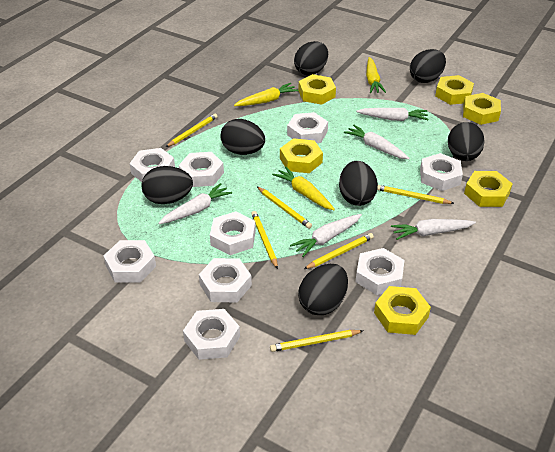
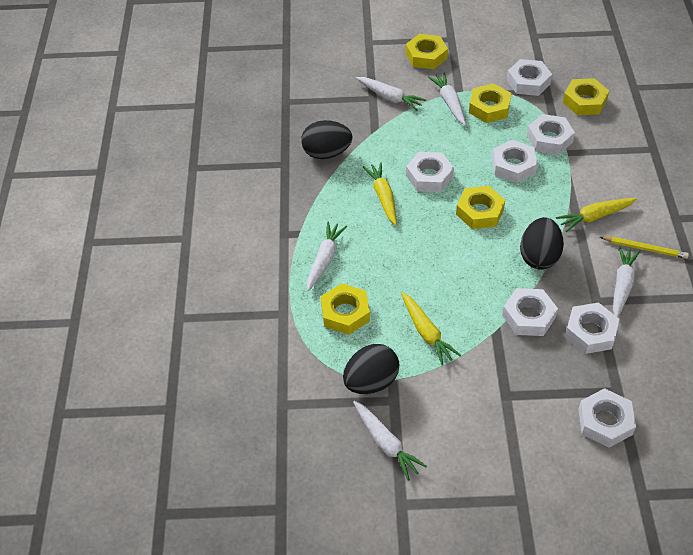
black egg: [141,166,193,204] [220,119,265,155] [294,41,328,75] [298,264,348,315] [339,161,378,206] [410,49,446,83] [448,122,485,161] = 7 -> [301,120,352,159] [343,344,399,394] [520,217,564,270] = 3
white nut: [103,240,156,282] [129,148,175,182] [179,152,224,187] [183,309,240,360] [199,258,252,302] [210,211,256,255] [287,112,328,143] [356,248,404,295] [420,153,463,191] = 9 -> [406,152,454,192] [492,140,537,183] [502,288,558,336] [507,59,552,96] [527,114,575,155] [565,302,619,354] [578,388,636,448] = 7
yellow nut: [280,138,323,173] [299,74,336,105] [374,286,431,335] [435,75,474,105] [463,93,501,125] [464,171,512,207] = 6 -> [321,283,370,335] [406,34,448,69] [456,186,505,229] [469,83,511,123] [563,78,609,115] = 5
yellow pencil: [166,114,218,147] [251,211,278,269] [257,187,312,229] [270,330,364,352] [304,233,374,269] [377,185,455,204] = 6 -> [600,237,689,259] = 1

